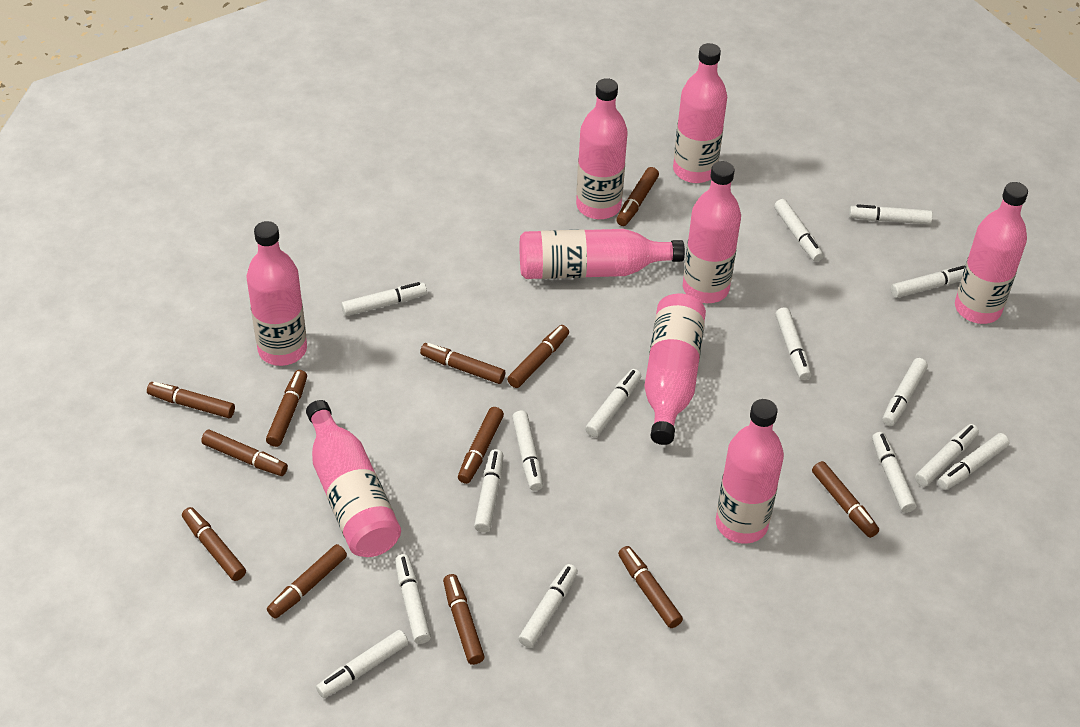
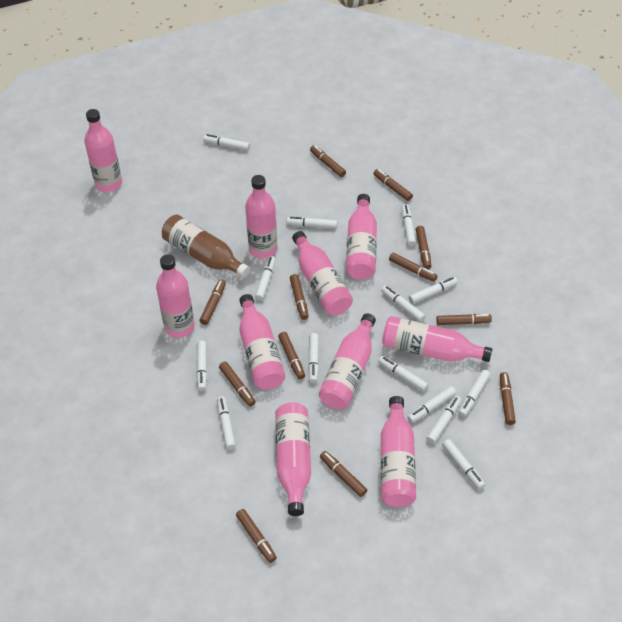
brown bottle: none = 0 -> [162,215,250,278] = 1
pink bottle: [247,221,307,366] [306,400,401,557] [520,229,685,279] [576,78,628,219] [644,293,706,445] [673,43,727,183] [683,161,741,303] [716,399,784,543] [955,182,1028,324] = 9 -> [84,109,122,192] [156,254,195,338] [239,294,285,390] [245,175,277,258] [275,403,311,516] [292,231,353,315] [319,313,376,409] [346,194,377,280] [381,396,416,507] [382,316,492,362] = 10
white marker: [316,630,408,698] [341,282,427,316] [395,554,431,644] [474,449,503,533] [512,411,543,491] [519,564,578,648] [585,369,641,437] [774,199,824,262] [775,307,812,380] [849,204,933,224] [872,432,917,513] [882,358,928,426] [891,265,965,298] [915,424,979,487] [938,433,1010,490] = 15 -> [196,341,207,391] [203,134,250,151] [217,397,236,450] [255,256,276,301] [286,217,337,229] [308,333,319,383] [378,356,429,392] [381,286,426,322] [401,204,416,247] [407,386,456,423] [409,277,458,304] [426,396,461,444] [442,439,485,490] [458,370,490,417] = 14

